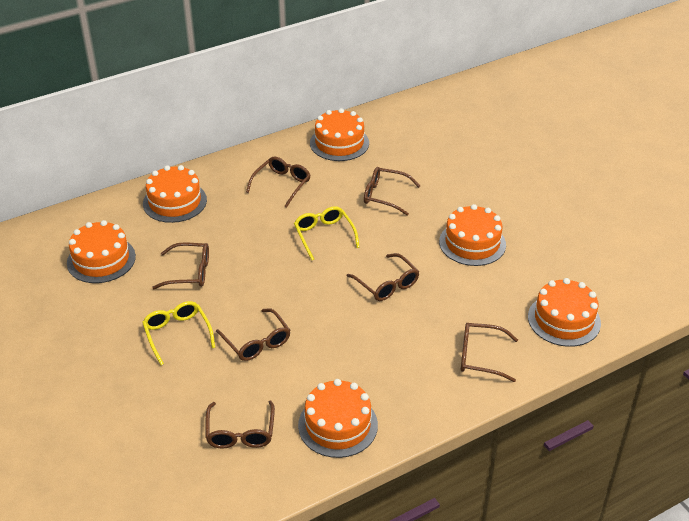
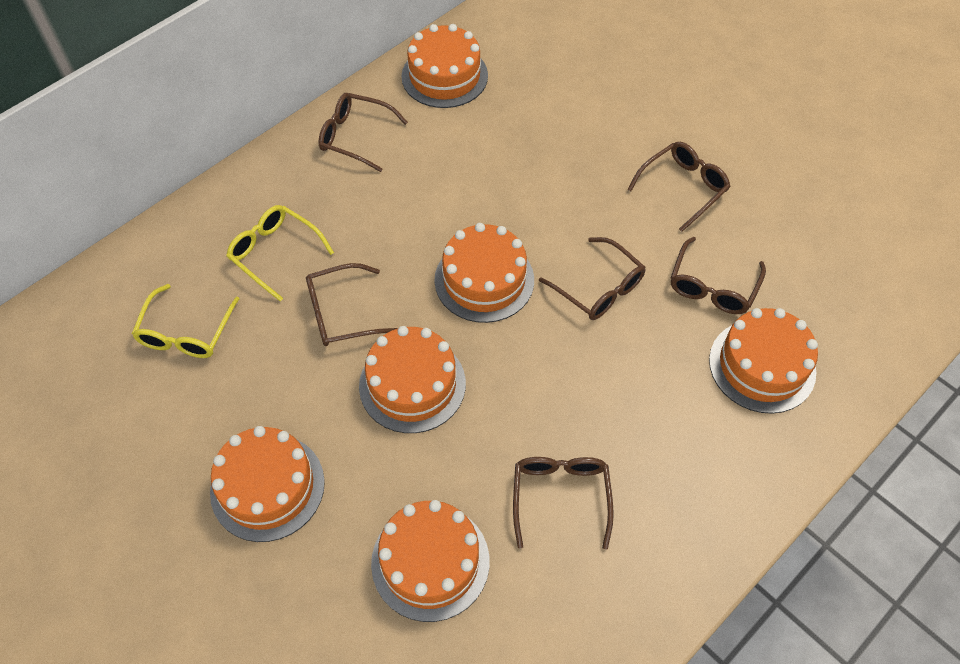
brown glasses: [152,242,209,289] [205,400,275,448] [216,308,290,361] [246,157,311,208] [347,253,419,301] [364,167,420,216] [461,323,518,382] = 7 -> [306,263,398,346] [318,93,408,172] [513,457,614,550] [539,237,646,320] [627,142,731,232] [671,237,766,314] = 6

